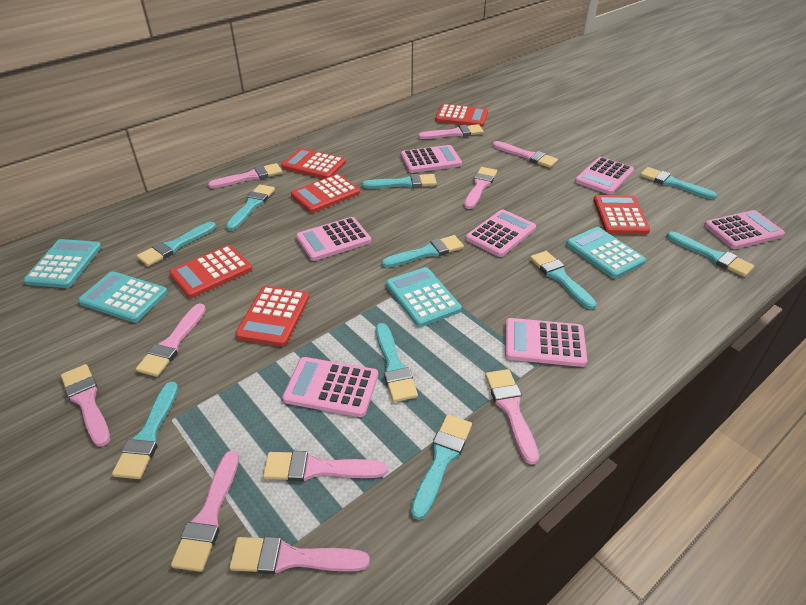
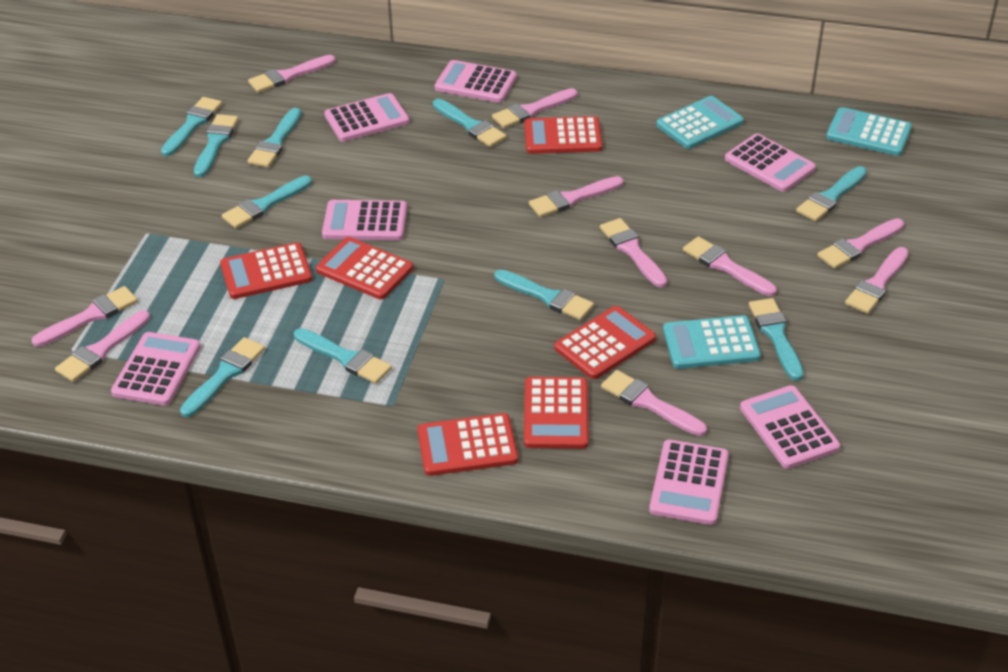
turquoise calculator: [23,239,102,288] [78,271,168,323] [386,267,462,327] [566,227,646,278] = 4 -> [656,96,744,149] [663,315,761,369] [826,107,912,156] = 3

